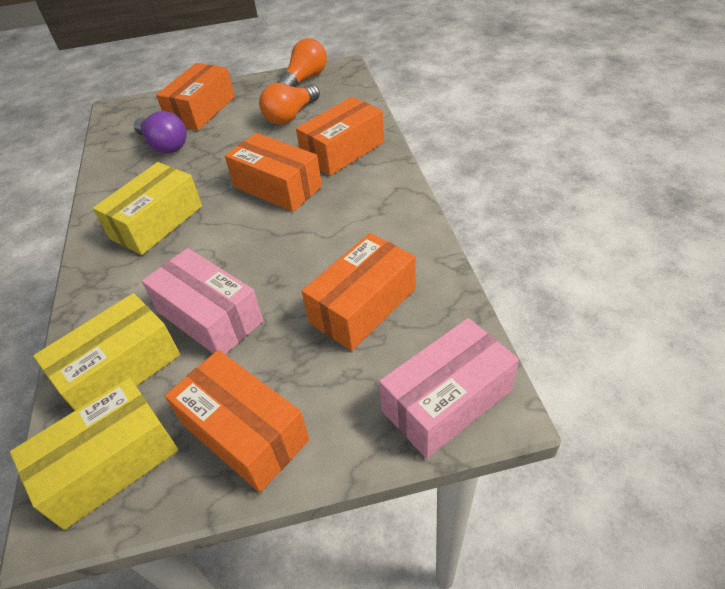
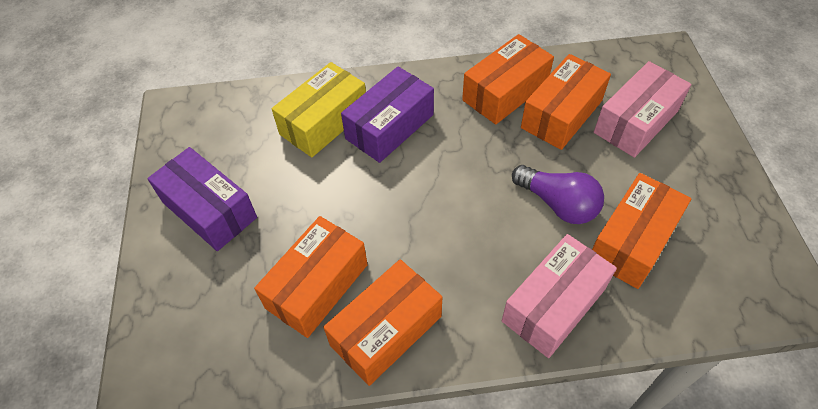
orange light bulb: [259,83,320,125] [277,38,327,87] = 2 -> none = 0
purple box: none = 0 -> [147,147,257,251] [341,66,434,163] = 2
yellow box: [10,378,178,530] [33,293,180,410] [93,162,202,255] = 3 -> [272,62,366,157] = 1

